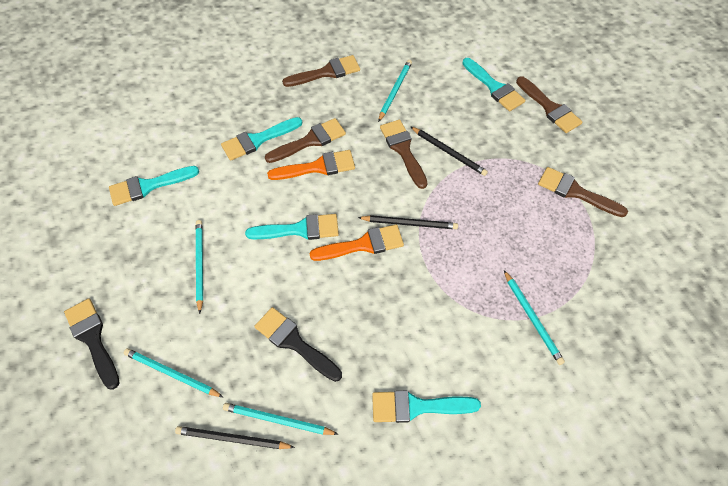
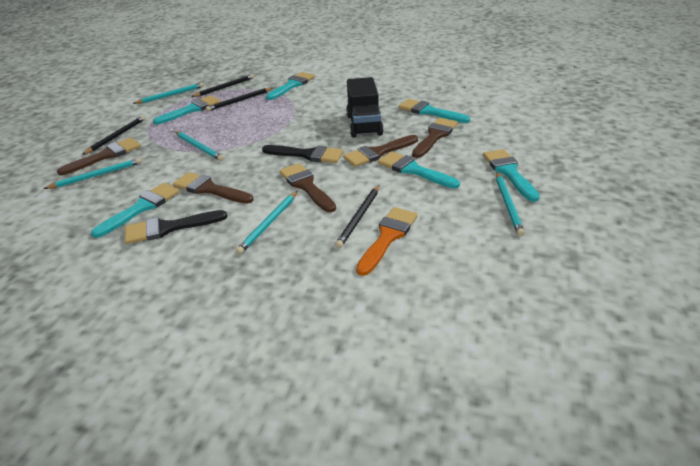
black pencil: [175,426,295,449] [358,215,458,229] [410,126,488,176] = 3 -> [82,116,145,155] [191,74,254,97] [206,88,273,111] [335,185,379,248] = 4
black truck: none = 0 -> [346,77,384,138] = 1
orange brush: [267,150,355,180] [309,224,404,261] = 2 -> [356,207,418,276] = 1
turquoise brush: [109,166,199,206] [221,117,302,161] [245,214,339,240] [372,390,481,423] [462,58,525,111] = 5 -> [91,183,180,238] [153,95,221,125] [266,72,315,100] [378,151,460,189] [399,99,470,123] [483,149,540,202] = 6

